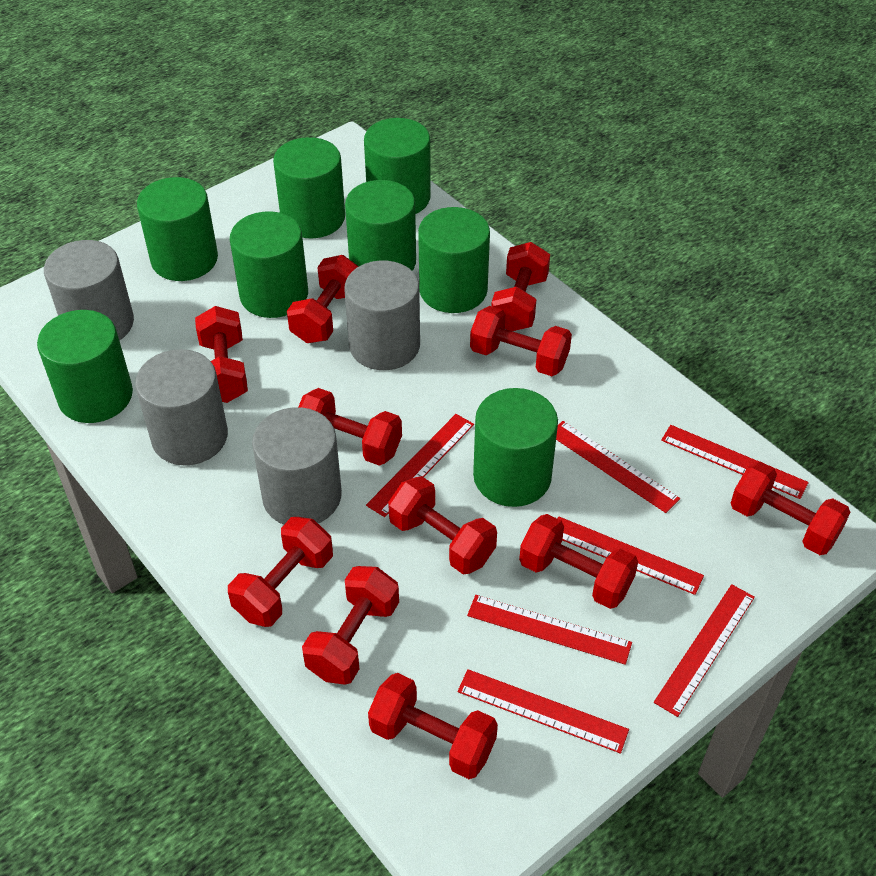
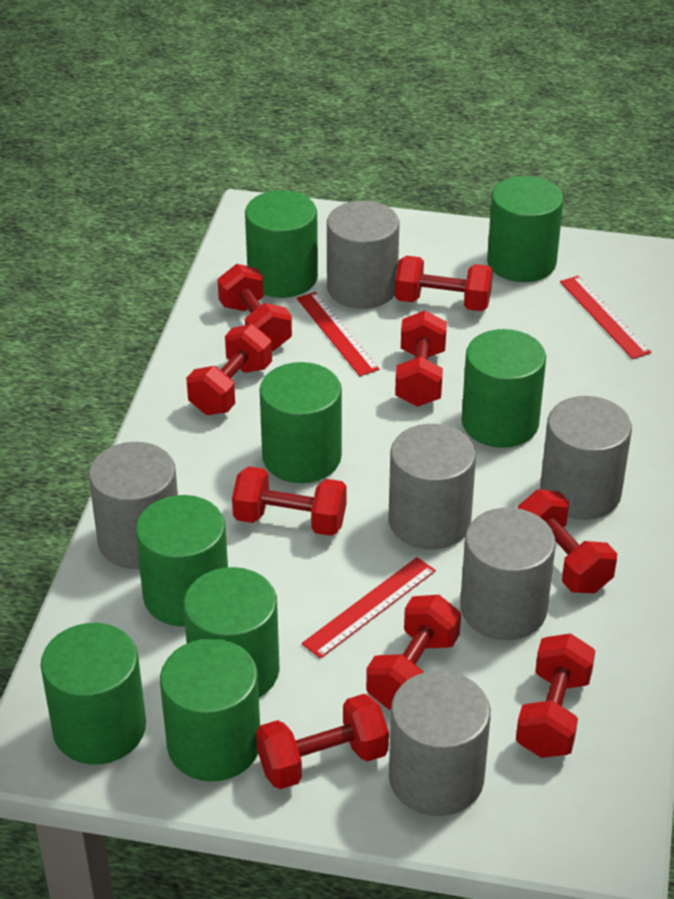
grey cylinder: [44,240,134,341] [135,349,228,466] [252,407,342,524] [344,261,420,370] = 4 -> [89,442,178,569] [327,201,399,309] [389,424,476,549] [389,671,491,816] [460,508,556,640] [540,396,632,520] = 6
red dumbbell: [195,306,248,403] [228,517,333,627] [287,255,359,343] [298,388,402,466] [302,566,399,685] [368,673,498,779] [388,476,497,574] [470,306,572,376] [491,242,550,331] [519,514,638,609] [731,461,850,555] = 11 -> [186,324,272,415] [218,264,292,351] [232,466,347,536] [256,694,389,789] [366,595,461,709] [395,256,493,311] [395,310,447,407] [516,633,595,758] [518,490,617,593] = 9
red ruler: [366,414,474,517] [458,669,629,754] [467,595,632,665] [556,421,680,513] [557,516,704,595] [654,584,755,717] [661,425,809,499] = 7 -> [297,292,380,376] [302,557,436,659] [560,276,651,359] = 3

